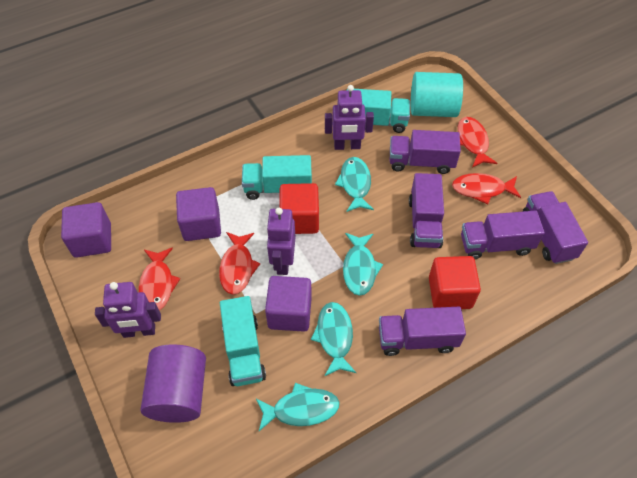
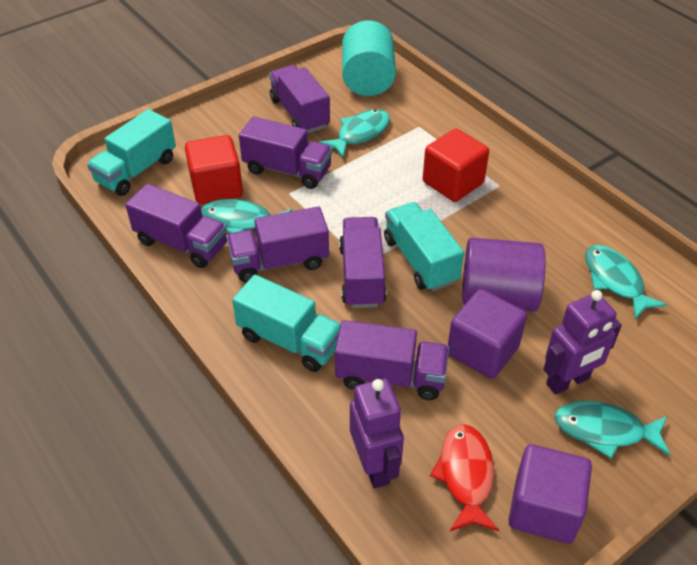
purple cube: [61,202,111,258] [176,187,221,241] [265,276,312,332] = 3 -> [448,289,527,379] [508,444,592,543] = 2
purple robot: [95,282,161,338] [266,208,296,275] [325,85,374,150] = 3 -> [350,379,404,488] [543,290,622,395] = 2
purple truck: [379,307,466,356] [390,130,461,174] [409,173,444,248] [461,210,545,259] [523,191,588,264] = 5 -> [125,184,227,268] [227,207,329,283] [239,116,332,189] [269,65,330,134] [335,320,449,400] [339,217,387,308] = 6
red fish: [138,248,180,311] [219,232,260,295] [452,173,521,204] [458,117,497,168] = 4 -> [430,424,499,531] = 1

